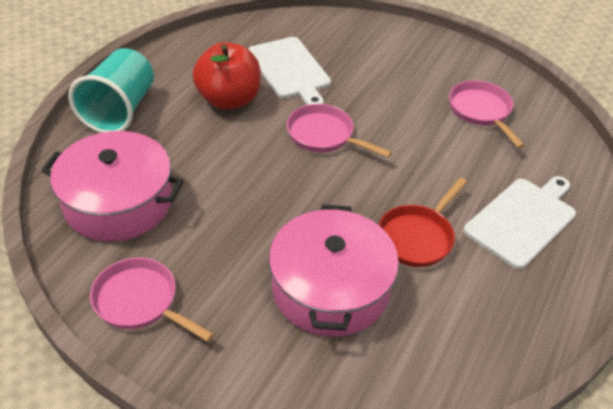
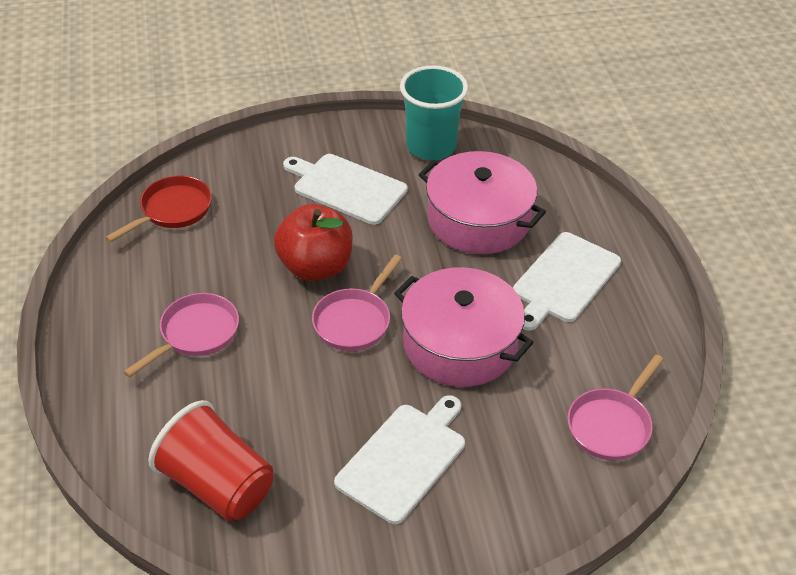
red cup: none = 0 -> [148,400,273,521] = 1
white cutting board: [248,37,331,105] [464,176,576,269] = 2 -> [283,154,408,225] [334,395,465,524] [513,232,621,331] = 3

